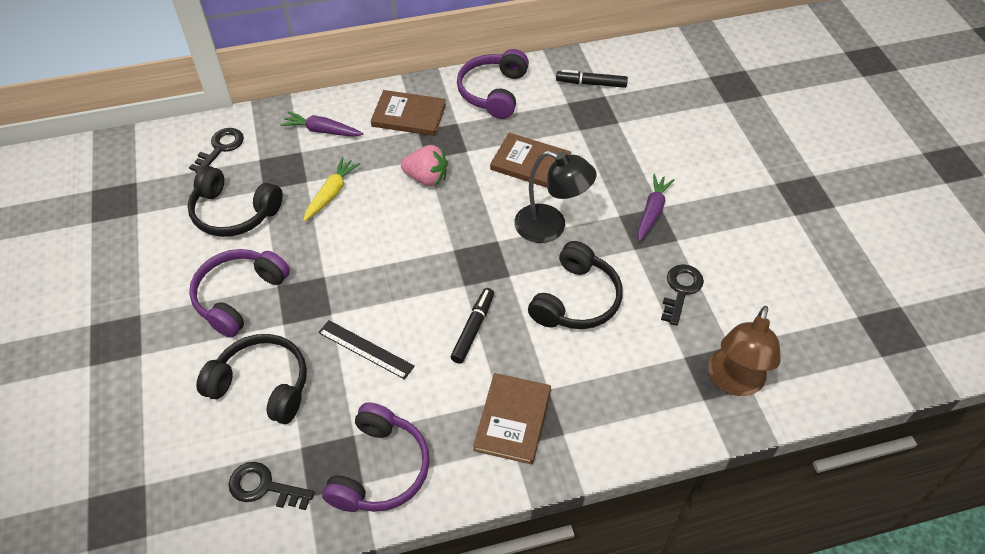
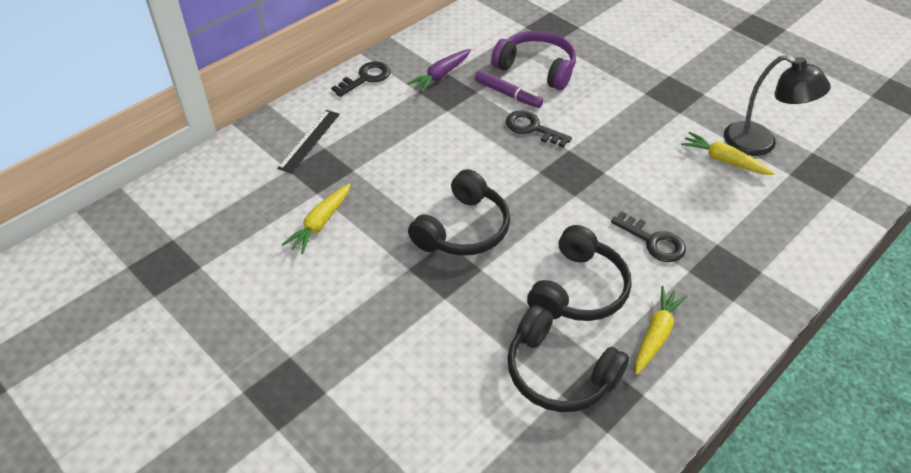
black marker: [451,288,494,364] [556,70,628,88] = 2 -> none = 0
brown book: [371,90,446,136] [473,373,551,464] [490,133,572,188] = 3 -> none = 0
brown lamp: [708,306,781,396] = 1 -> none = 0
pink strawberry: [401,145,448,186] = 1 -> none = 0
purple carrot: [281,112,363,137] [638,174,674,242] = 2 -> [407,49,471,93] = 1
purple headphones: [189,249,290,338] [322,402,430,512] [457,49,529,119] = 3 -> [491,31,576,90] = 1
purple marker: none = 0 -> [475,70,543,108] = 1
yellow carrot: [303,157,360,222] = 1 -> [282,183,351,254] [635,286,687,375] [681,132,775,175] = 3

